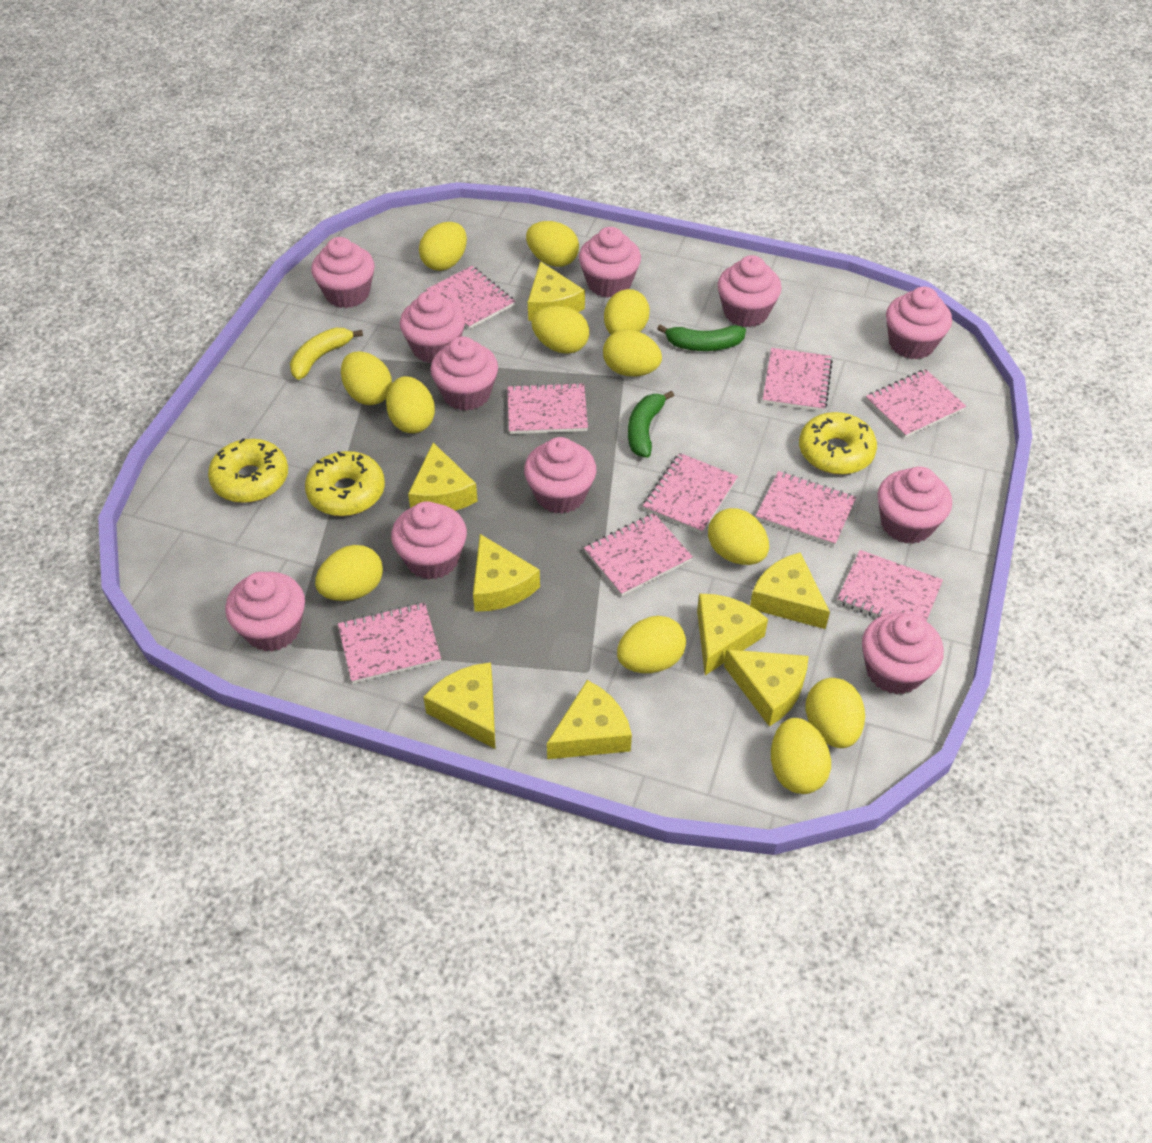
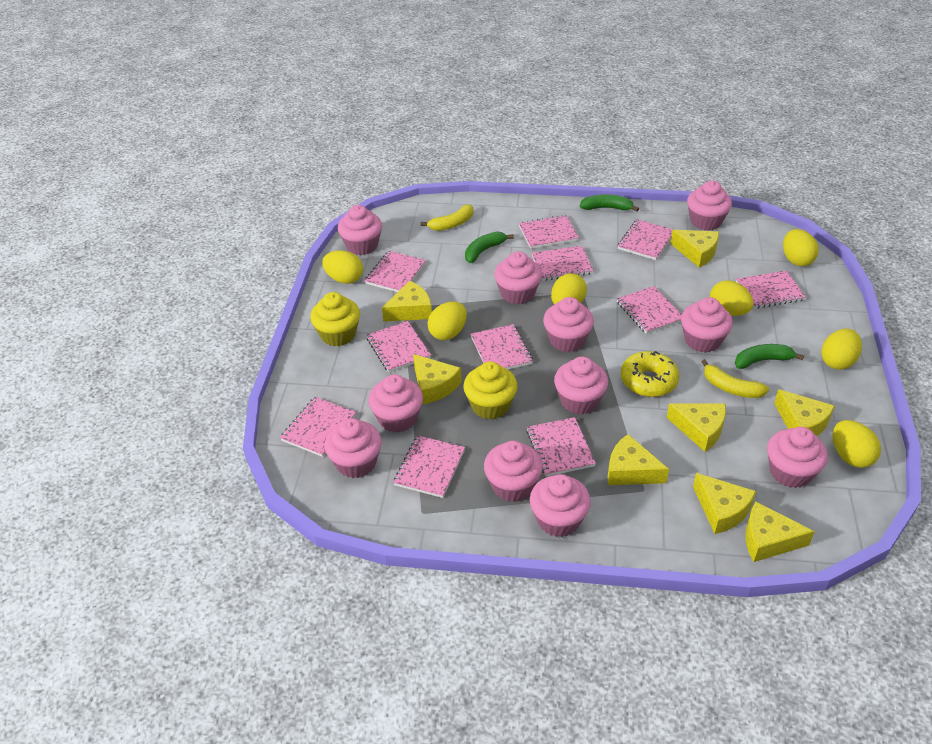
green banana: [628,391,674,458] [657,324,746,351] = 2 -> [465,231,514,263] [580,194,639,212] [735,344,804,369] = 3
pink notebook: [338,603,441,684] [426,266,515,329] [507,382,588,434] [584,513,693,596] [643,453,738,534] [756,471,856,546] [763,348,833,411] [837,550,943,621] [866,369,966,438] = 9 -> [280,397,356,457] [365,251,426,292] [366,321,431,372] [393,435,465,498] [471,324,533,370] [519,215,579,249] [527,417,596,476] [532,246,594,281] [617,286,682,334] [618,219,673,260] [736,271,806,309] = 11
yellow banana: [290,328,363,380] = 1 -> [421,204,474,231] [701,359,769,398] = 2
yellow cupcake: none = 0 -> [310,292,360,346] [463,362,518,419] = 2
yellow donut: [208,438,288,503] [305,451,385,516] [799,412,877,475] = 3 -> [621,351,679,397] = 1
yellow egg: [315,545,383,601] [341,351,392,405] [386,376,435,433] [419,222,467,271] [526,221,579,267] [531,306,589,354] [603,330,662,376] [604,289,650,335] [617,616,686,673] [708,508,769,565] [771,718,831,794] [806,678,865,748] = 12 -> [322,250,363,284] [427,301,467,340] [551,273,587,305] [710,280,753,316] [783,229,819,266] [821,329,862,370] [832,420,881,468] = 7

